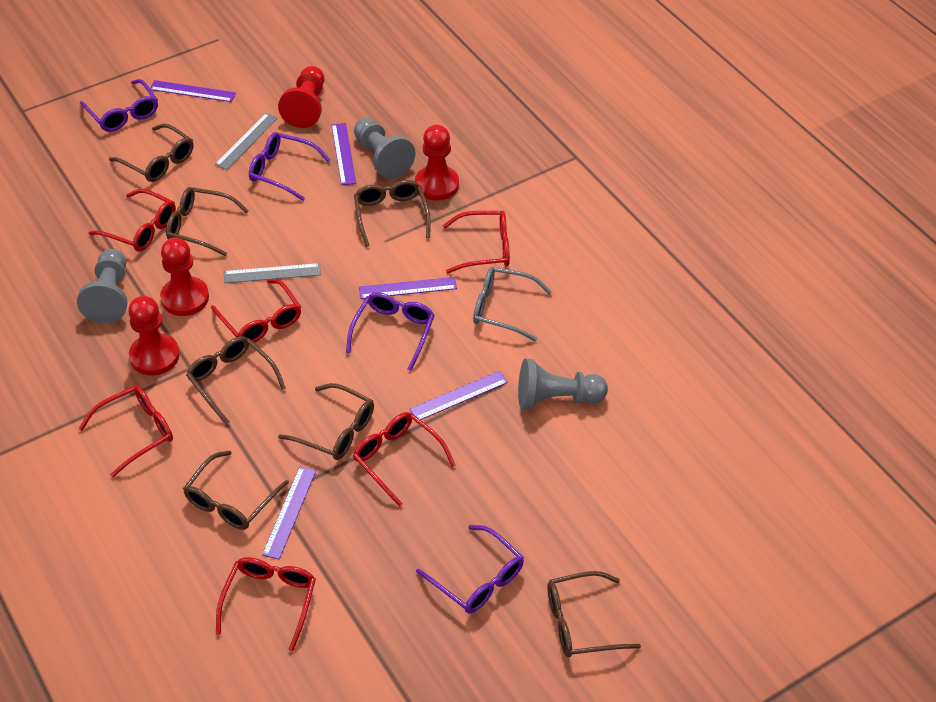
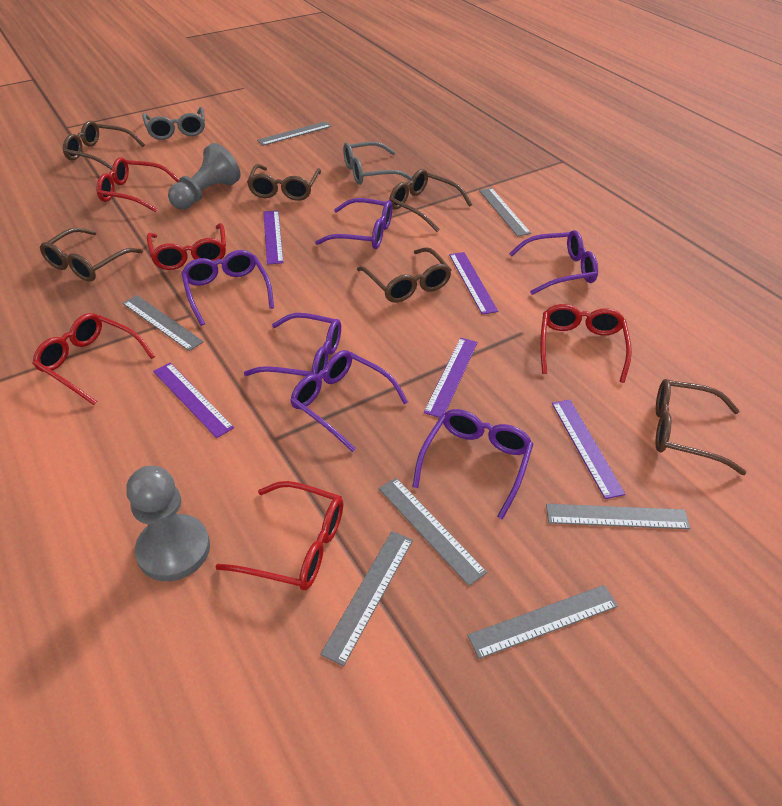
brown glasses: [109,124,194,182] [166,187,249,256] [183,450,289,530] [186,336,286,425] [278,383,374,460] [354,180,431,247] [547,571,641,657] = 7 -> [40,228,143,282] [63,121,145,170] [247,164,321,201] [357,247,452,303] [389,169,472,232] [655,379,746,475] = 6
grey glasses: [473,267,552,342] = 1 -> [142,107,205,140] [343,142,412,185] = 2
grey pawn: [77,249,127,323] [354,118,415,179] [518,359,608,409] = 3 -> [126,466,210,581] [168,143,241,209] = 2
grey ruler: [215,113,278,170] [224,263,321,283] = 2 -> [123,295,204,351] [257,121,332,146] [320,531,413,666] [379,478,487,586] [467,585,618,659] [479,188,531,237] [546,504,691,529] = 7
purple glasses: [80,79,158,132] [249,132,330,201] [346,292,435,371] [416,525,524,614] = 4 -> [181,250,274,326] [244,313,341,380] [290,350,408,452] [315,198,392,249] [412,409,533,520] [509,230,598,295] = 6
red glasses: [79,385,173,477] [89,189,176,251] [211,279,301,343] [216,557,316,651] [353,412,455,507] [442,211,510,274] = 6 -> [32,313,155,405] [97,157,179,212] [147,223,226,270] [215,481,343,590] [540,304,632,383] = 5
red pawn: [128,296,179,376] [160,238,209,316] [278,66,324,128] [415,125,459,200] = 4 -> none = 0

